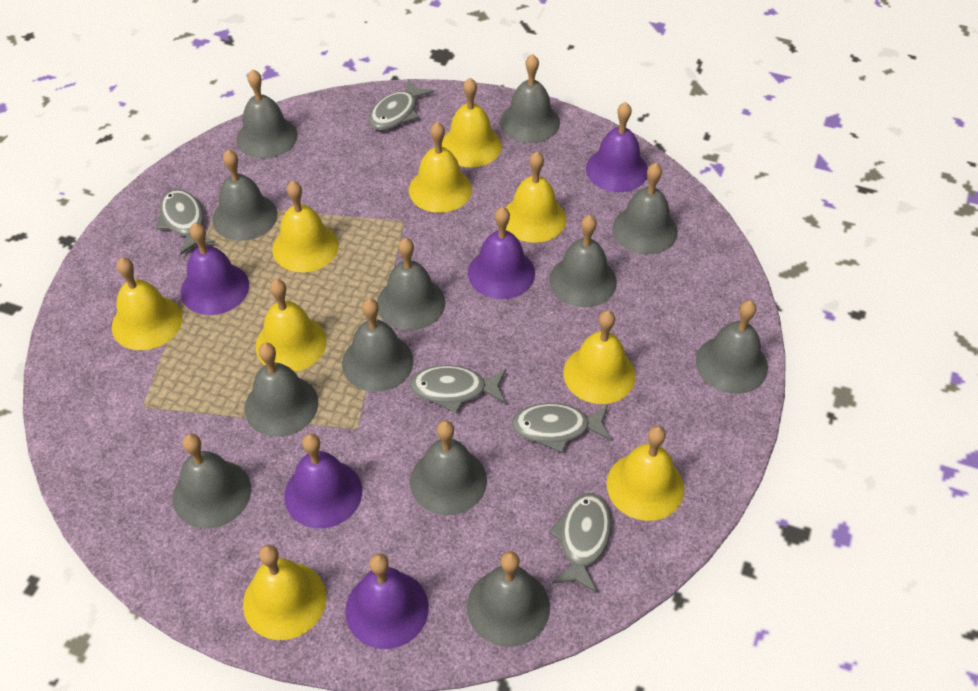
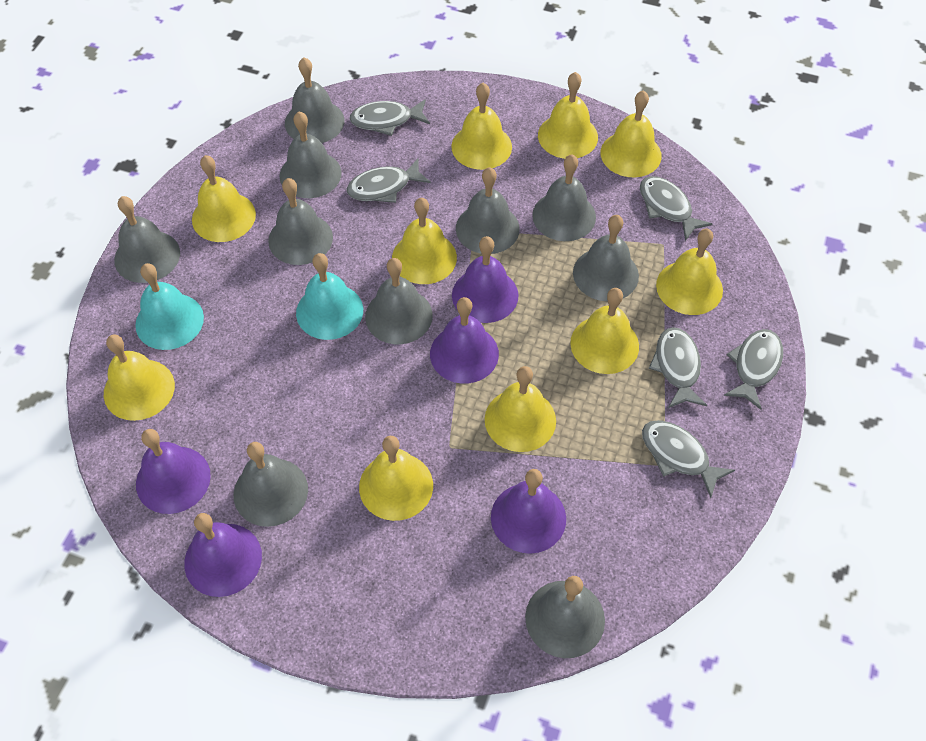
grey bell: [173,433,251,529] [212,150,278,241] [236,69,298,159] [245,343,318,437] [342,298,414,392] [377,238,445,331] [410,420,487,515] [467,551,550,647] [500,54,560,143] [549,215,617,307] [612,163,678,254] [696,300,768,394] = 12 -> [114,196,180,283] [233,442,308,527] [268,178,333,265] [279,111,342,198] [285,57,344,143] [365,258,433,344] [456,167,520,254] [525,576,605,658] [532,155,596,241] [573,215,639,301] = 10
grey fish: [156,189,216,255] [368,79,434,130] [409,365,506,413] [511,403,612,453] [548,493,612,593] = 5 -> [347,159,431,203] [349,99,430,136] [640,176,712,241] [642,420,735,498] [649,327,707,408] [724,329,783,410] = 6
turquoise bell: none = 0 -> [135,263,204,350] [296,253,363,340] = 2
yellow bell: [112,257,182,350] [243,545,326,640] [256,279,327,372] [272,181,339,272] [409,122,472,213] [442,78,502,167] [505,151,566,243] [564,311,636,404] [607,426,684,521] = 9 -> [104,334,175,421] [192,155,256,242] [359,436,433,521] [392,198,457,284] [451,83,512,170] [485,366,556,452] [538,72,598,159] [570,288,639,374] [601,90,662,177] [656,228,723,315] = 10

